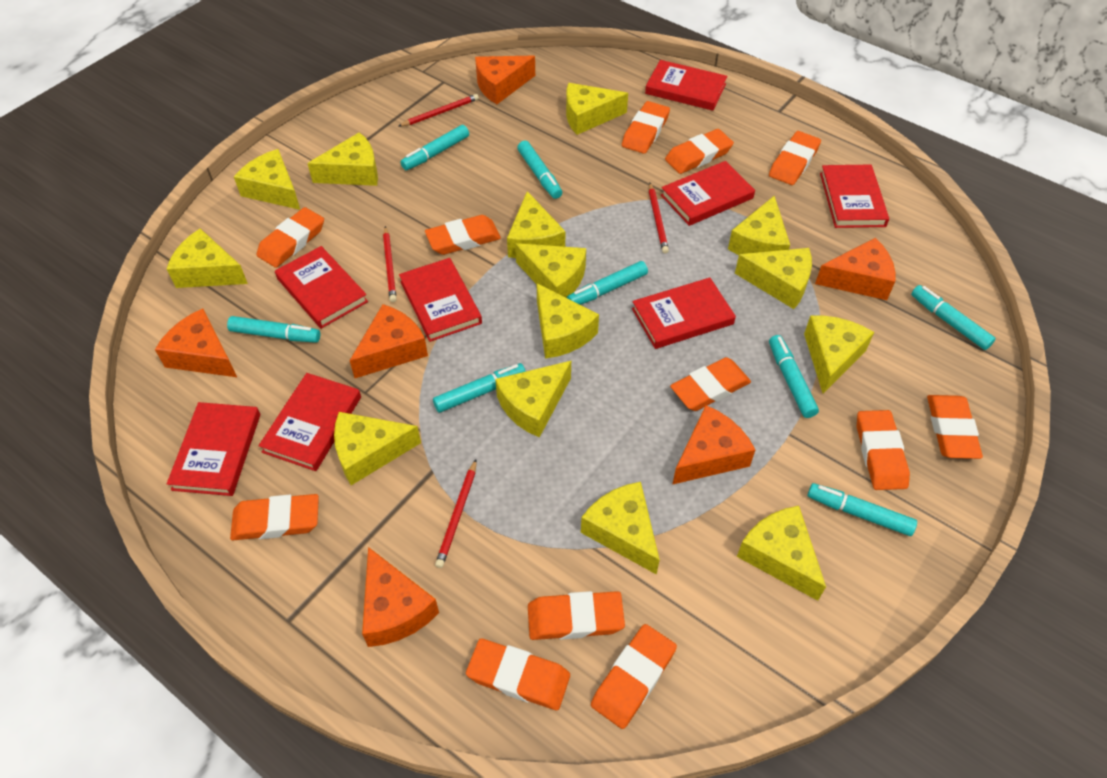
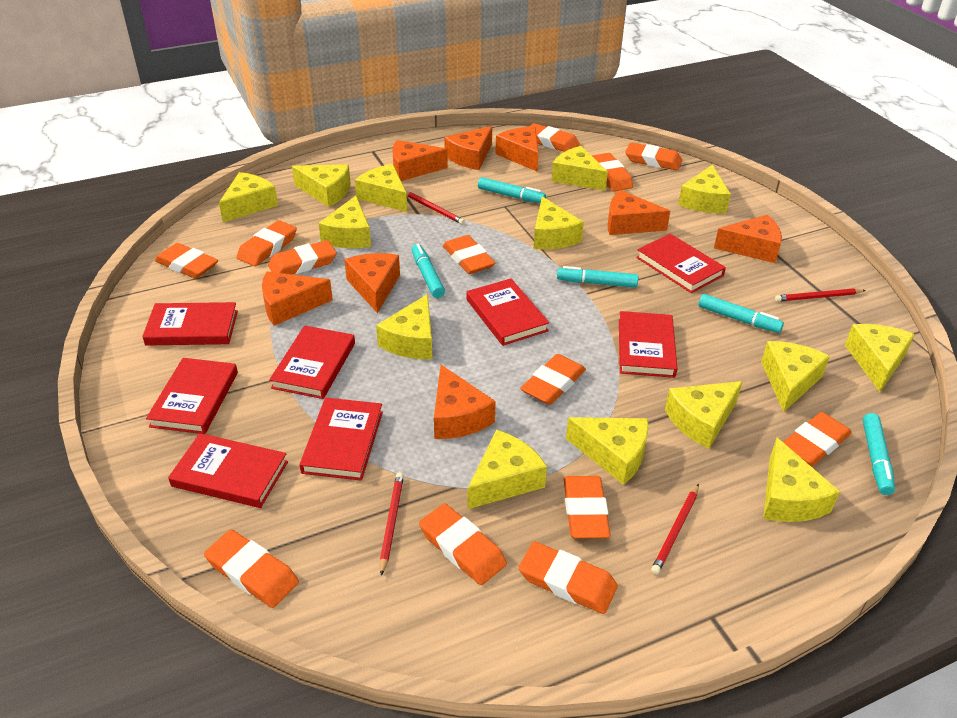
orange cheese: [155,309,237,377] [350,304,428,378] [362,547,439,647] [475,56,535,104] [672,405,755,485] [815,238,895,300] = 6 -> [262,271,333,326] [344,253,400,313] [392,140,448,181] [434,365,496,439] [444,126,492,170] [495,127,539,171] [608,190,670,235] [714,215,782,263] = 8
orange eraser: [230,494,319,540] [257,207,324,268] [425,215,501,255] [466,638,570,710] [528,591,625,640] [591,624,677,729] [622,101,670,154] [665,129,734,174] [670,357,751,411] [769,131,821,185] [857,410,910,490] [927,395,983,459] = 12 -> [155,243,218,279] [204,529,299,608] [236,220,297,266] [268,240,337,274] [419,503,507,585] [443,235,495,274] [519,541,618,614] [520,354,586,405] [529,123,580,152] [564,476,610,538] [591,153,633,192] [625,142,682,170] [783,412,852,466] = 13
turquoise marker: [227,316,320,343] [400,125,469,170] [433,363,526,413] [517,141,562,199] [567,261,648,305] [769,335,819,418] [808,483,917,536] [911,285,996,350] = 8 -> [412,244,445,298] [478,177,546,203] [557,266,638,288] [699,294,784,333] [863,413,895,495] = 5

